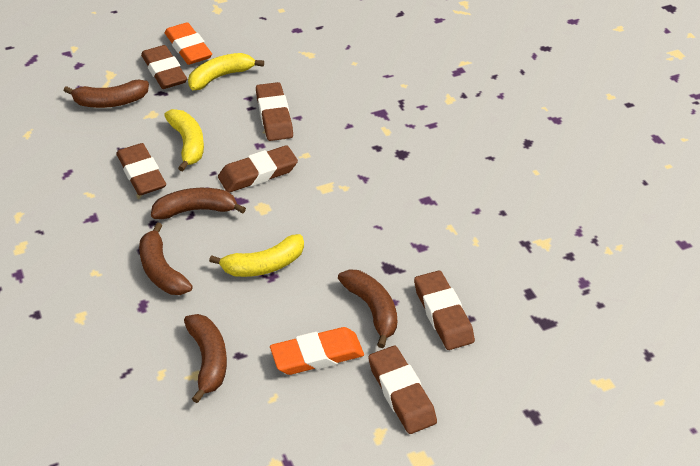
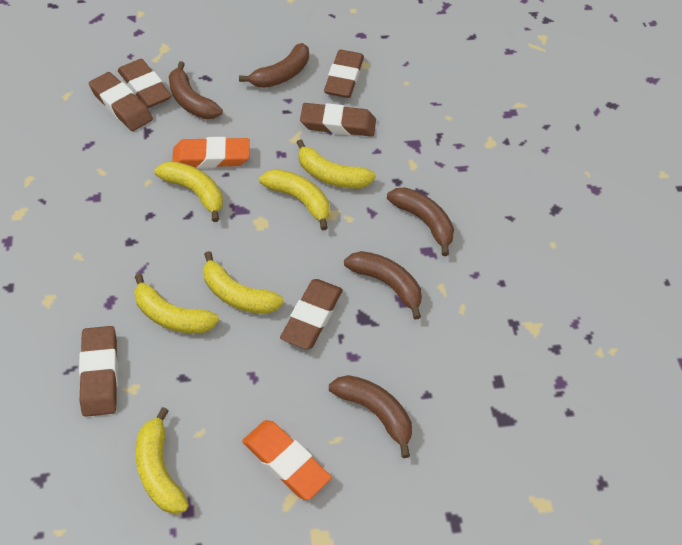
yellow banana: [164,109,204,172] [188,53,264,90] [209,234,304,277] = 3 -> [134,274,219,334] [135,407,189,514] [154,161,223,222] [203,251,284,314] [259,169,330,230] [296,139,376,189] = 6

